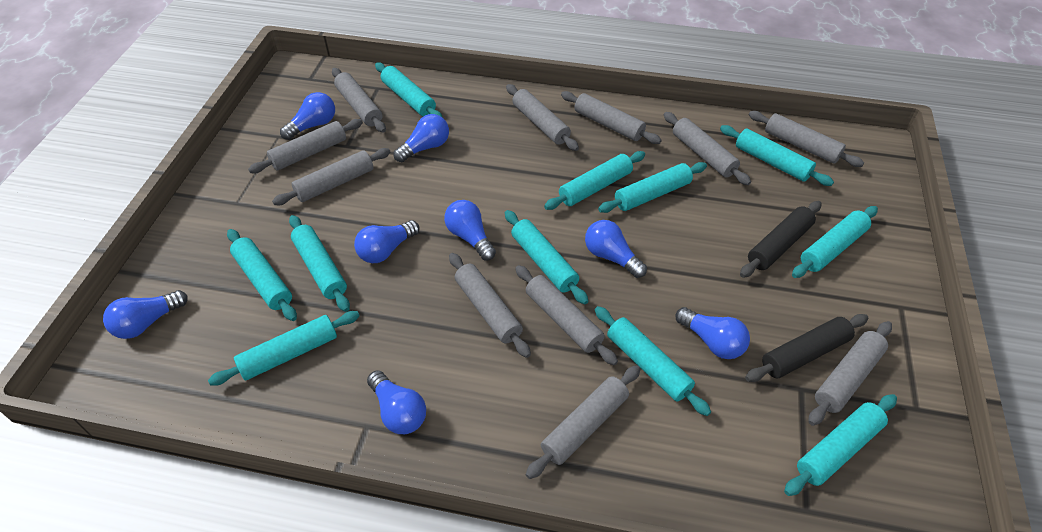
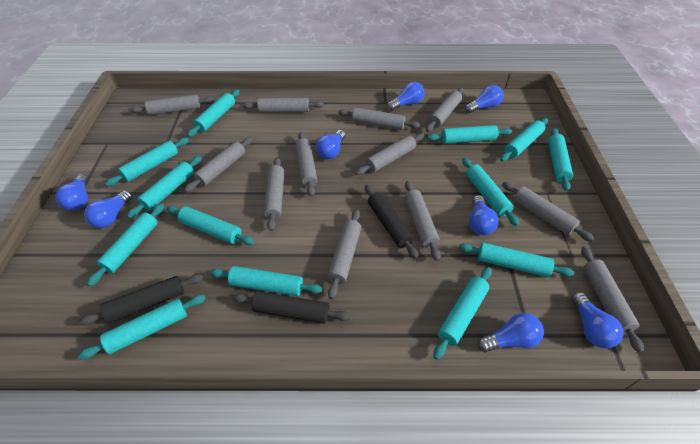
black rolling pin: [740,201,822,278] [745,314,868,382] = 2 -> [79,274,203,325] [233,291,351,324] [365,185,419,259] = 3
grey rolling pin: [248,119,363,173] [272,148,390,205] [332,68,386,133] [449,253,531,358] [506,84,579,151] [515,265,618,365] [526,365,641,479] [561,91,662,144] [664,112,751,185] [749,111,864,167] [808,321,892,426] = 11 -> [130,94,214,115] [184,137,252,193] [243,97,324,112] [264,157,285,231] [296,132,318,197] [327,209,361,299] [338,107,420,130] [356,134,424,175] [405,181,440,261] [426,88,464,132] [502,182,595,242] [581,246,644,353] = 12
turquoise rolling pin: [208,311,360,386] [227,229,297,321] [289,215,350,312] [375,62,443,118] [505,210,588,305] [544,151,645,210] [595,306,711,416] [598,162,707,213] [720,125,834,186] [784,394,897,496] [792,206,878,278] = 11 -> [78,295,206,359] [87,203,164,286] [105,137,189,186] [127,156,202,218] [167,206,254,245] [187,89,240,137] [210,266,322,296] [427,125,512,144] [433,267,492,360] [459,243,574,277] [462,158,519,226] [500,118,548,161] [548,128,573,191] = 13

